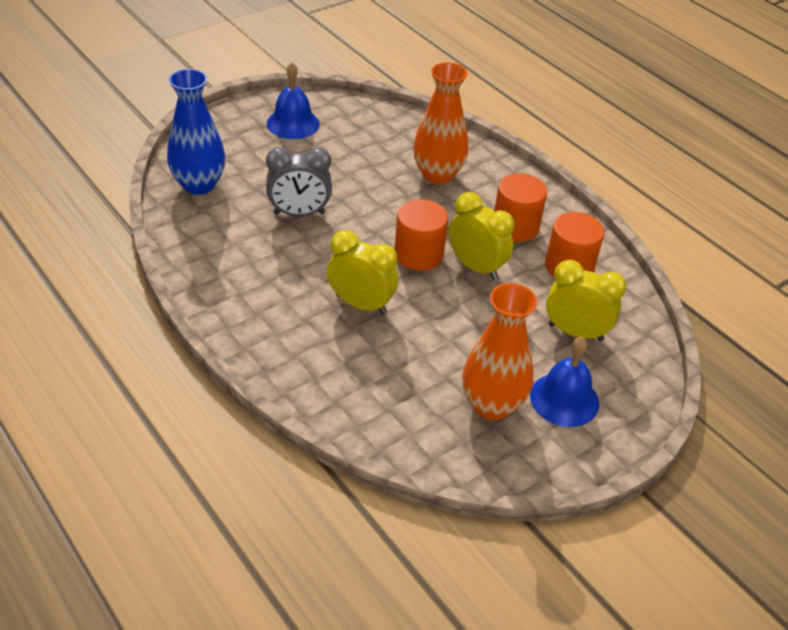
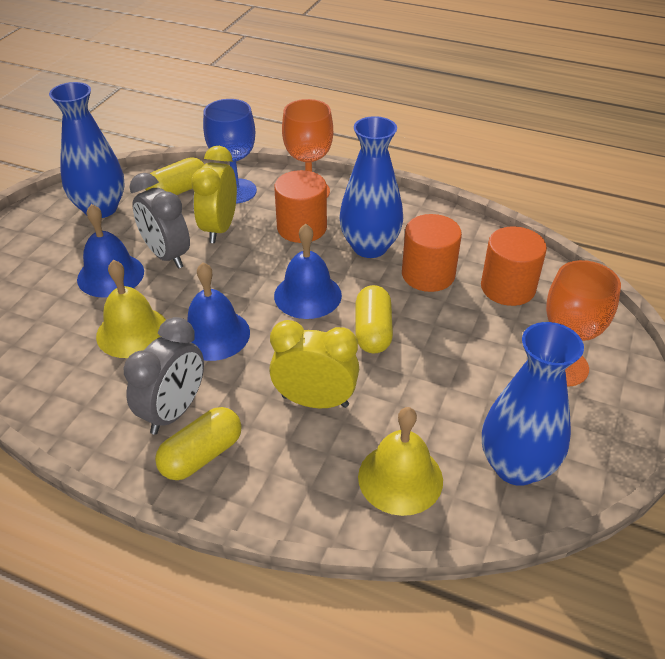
blue bell: [267,63,320,139] [530,337,599,427] = 2 -> [77,204,144,298] [187,262,250,361] [274,224,342,319] = 3
blue goblet: none = 0 -> [203,99,257,204] = 1
blue vase: [167,69,226,195] = 1 -> [49,82,124,218] [339,116,403,258] [482,322,584,486] = 3
grey clock: [266,147,332,216] = 1 -> [123,317,204,435] [129,173,190,269] = 2
orange goblet: none = 0 -> [282,99,333,197] [546,260,621,387] = 2
orange vase: [413,62,469,184] [462,283,537,420] = 2 -> none = 0
yellow bell: none = 0 -> [96,260,166,358] [358,407,443,516] = 2
yellow capsule: none = 0 -> [145,157,205,195] [155,407,242,480] [355,285,393,353] = 3
yellow clock: [327,230,398,314] [449,192,514,280] [546,260,626,341] = 3 -> [191,146,237,243] [269,320,359,408] = 2

